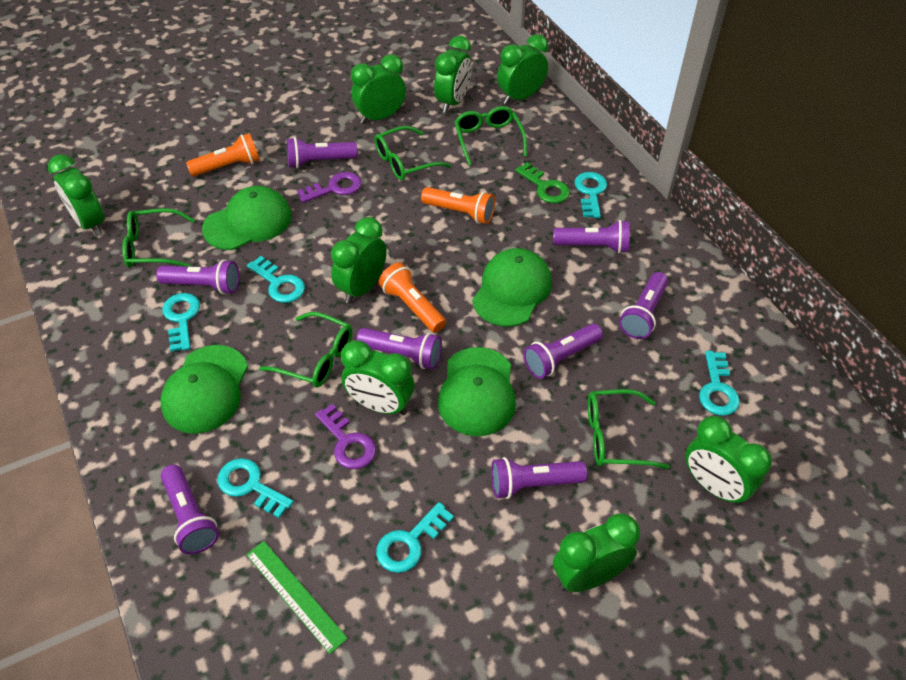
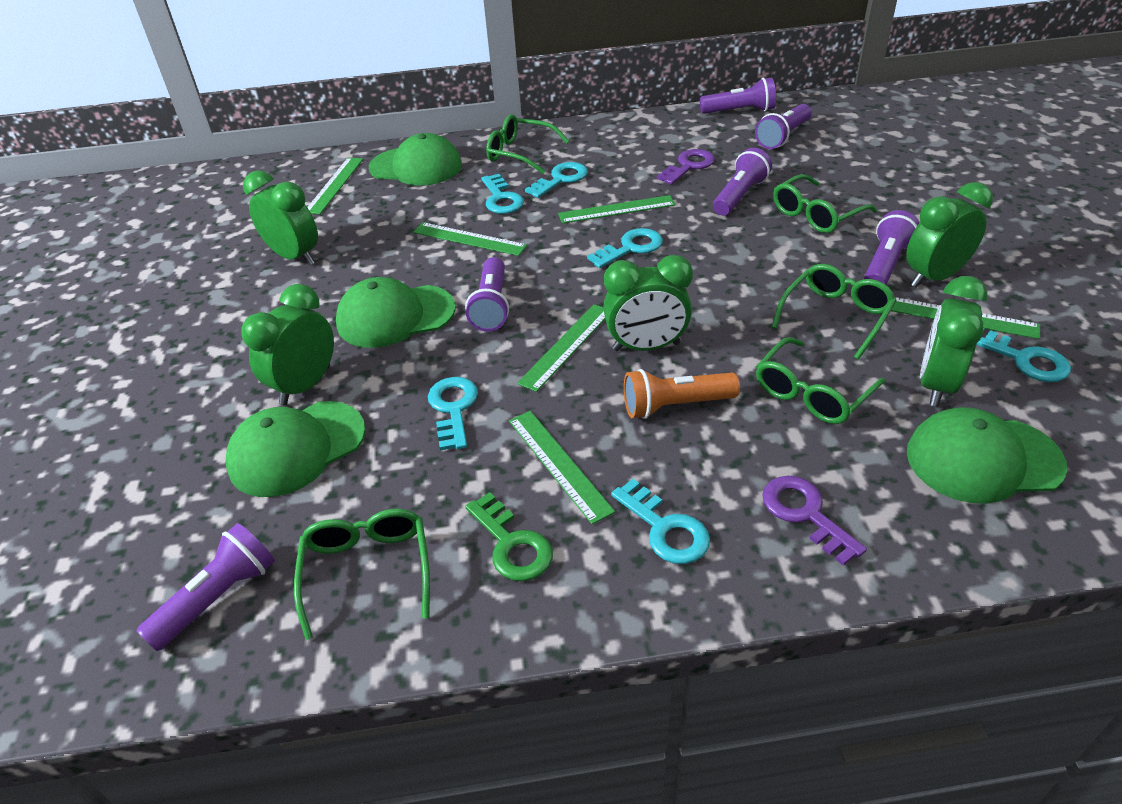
green clock: [48,154,105,236] [331,217,387,304] [341,340,414,415] [351,54,406,124] [434,36,472,113] [497,34,548,105] [553,513,640,592] [685,416,772,506] = 8 -> [241,284,334,406] [243,171,318,265] [603,255,693,351] [906,182,993,288] [920,276,987,407] = 5
green ruler: [246,541,348,654] = 1 -> [307,157,363,214] [413,222,527,256] [509,411,615,524] [517,304,605,392] [558,195,676,224] [891,297,1040,339] = 6
orange flashlight: [186,133,260,177] [378,262,446,333] [421,187,495,224] = 3 -> [624,369,740,419] = 1
purple flashlight: [156,260,239,294] [160,465,219,554] [287,137,357,169] [356,328,442,370] [491,457,587,499] [523,324,603,379] [553,220,630,253] [619,272,668,339] = 8 -> [137,523,275,651] [465,257,509,331] [700,78,776,114] [713,148,772,216] [755,104,812,149] [864,210,919,285] = 6

